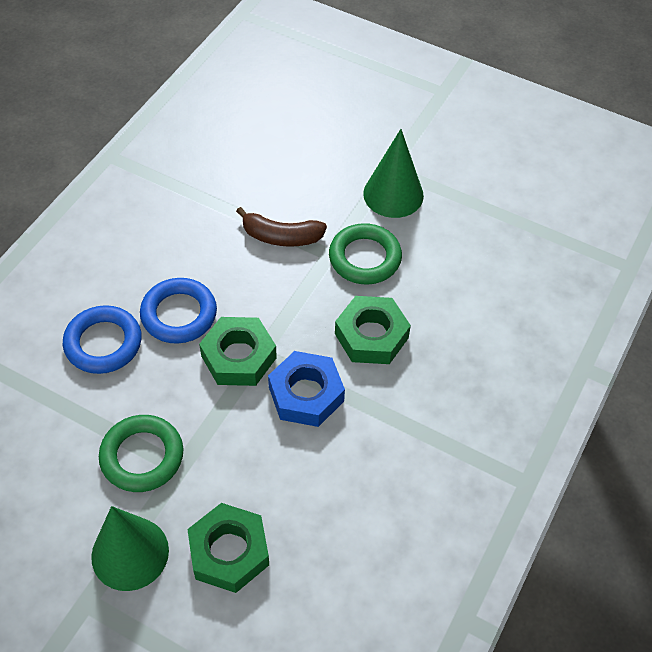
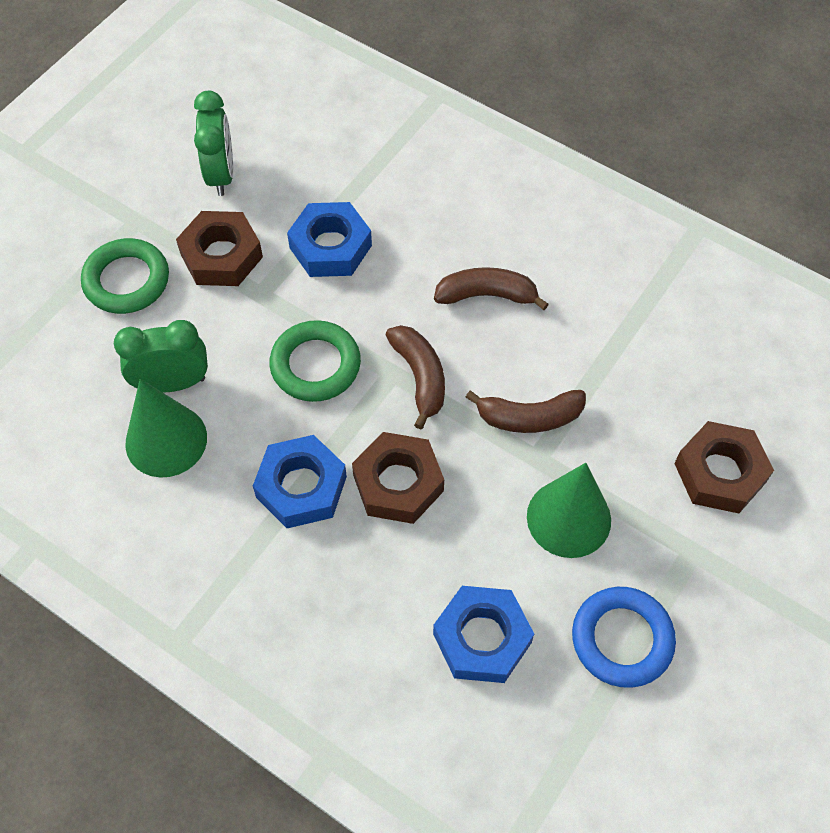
blue nut: [268,351,345,427] = 1 -> [253,435,347,528] [287,202,372,277] [433,586,534,683] = 3
blue ring: [63,305,142,374] [140,278,217,344] = 2 -> [572,587,676,688] = 1
brown banana: [236,207,327,247] = 1 -> [386,325,445,430] [434,267,549,310] [465,390,586,433] = 3
brown nut: none = 0 -> [176,211,263,286] [352,432,444,524] [674,421,774,513] = 3
green clock: none = 0 -> [114,320,208,393] [194,91,233,196] = 2
green nut: [187,503,269,593] [199,317,277,386] [335,296,411,364] = 3 -> none = 0

